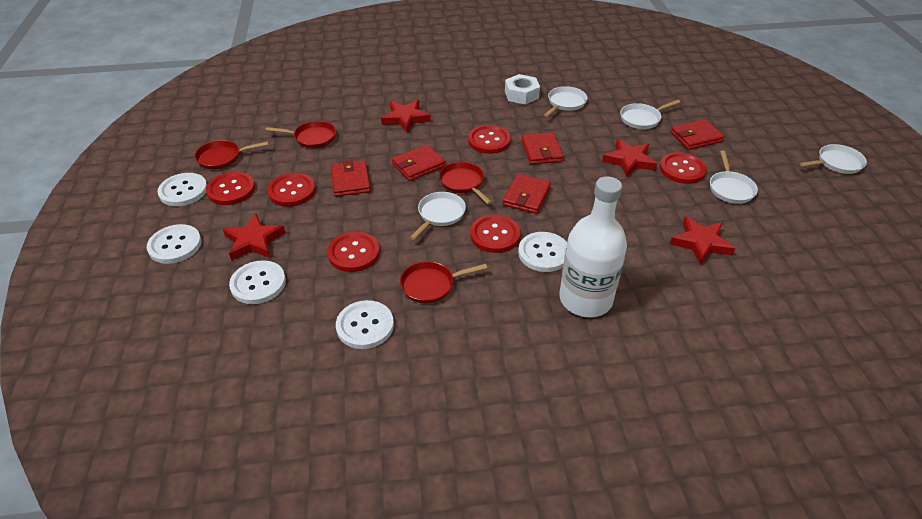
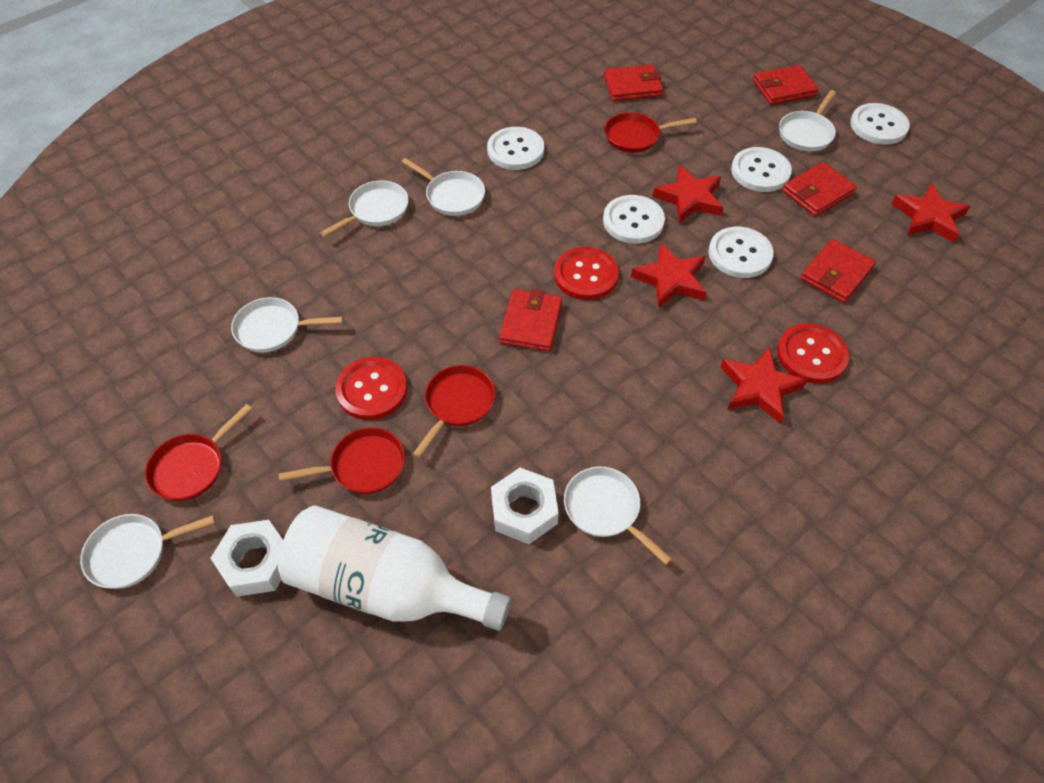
red button: [206,172,255,205] [267,173,316,206] [327,232,380,272] [468,125,511,154] [470,215,520,253] [659,152,707,184] = 6 -> [335,357,407,420] [554,247,619,300] [777,324,849,384] = 3
white nut: [505,74,540,105] = 1 -> [210,520,283,597] [491,468,559,544] = 2
white pan: [410,192,466,240] [544,86,587,117] [620,100,680,129] [710,150,758,204] [799,144,867,174] = 5 -> [80,514,215,589] [231,297,343,352] [320,180,409,237] [401,158,485,216] [564,467,672,565] [779,90,836,151] = 6

